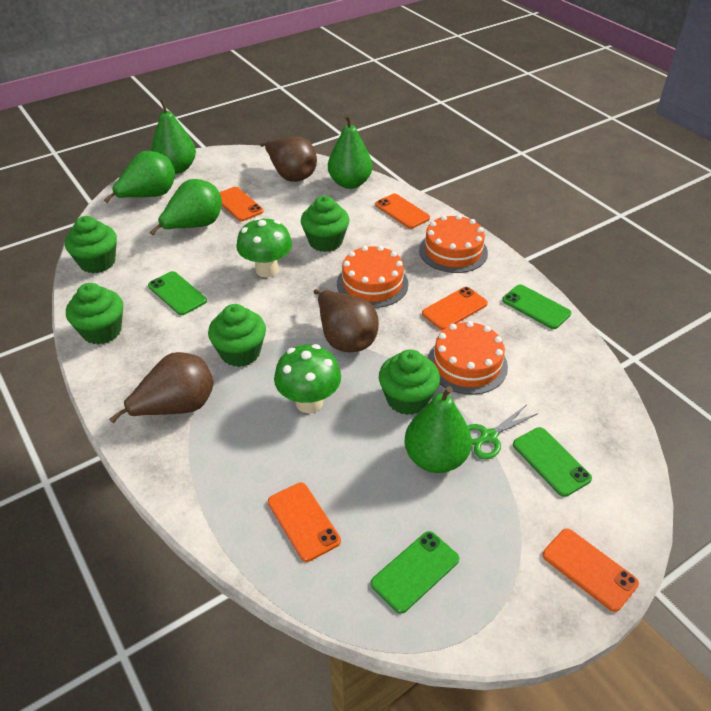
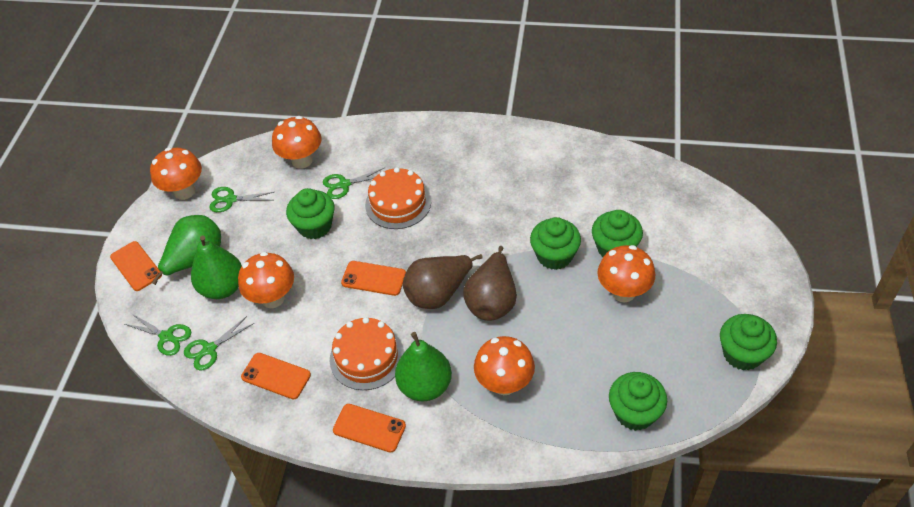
brown pear: [109,352,214,423] [260,136,317,182] [314,289,379,352] = 3 -> [403,254,483,309] [463,246,517,321] = 2
green mushroom: [237,217,292,277] [274,344,341,413] = 2 -> none = 0
green pear: [104,151,175,203] [150,179,222,235] [151,99,196,174] [328,115,372,189] [404,386,472,473] = 5 -> [152,215,221,285] [191,235,242,299] [395,332,452,401] = 3
green phone: [148,271,207,315] [371,531,459,614] [502,284,571,329] [513,427,592,497] = 4 -> none = 0
green scissors: [468,405,538,460] = 1 -> [125,314,192,356] [184,316,254,370] [209,187,274,212] [323,168,384,199] = 4
orange cake: [337,246,408,308] [419,214,488,273] [428,321,508,395] = 3 -> [330,317,404,390] [365,167,431,229] = 2
orange mushroom: none = 0 -> [150,147,202,200] [238,252,294,308] [272,116,321,169] [474,336,535,395] [597,245,655,302] = 5
orange phone: [219,187,264,221] [268,483,341,562] [375,193,430,229] [422,287,488,330] [543,528,639,612] = 5 -> [110,241,162,291] [241,353,311,399] [333,404,406,453] [341,261,406,296] = 4

